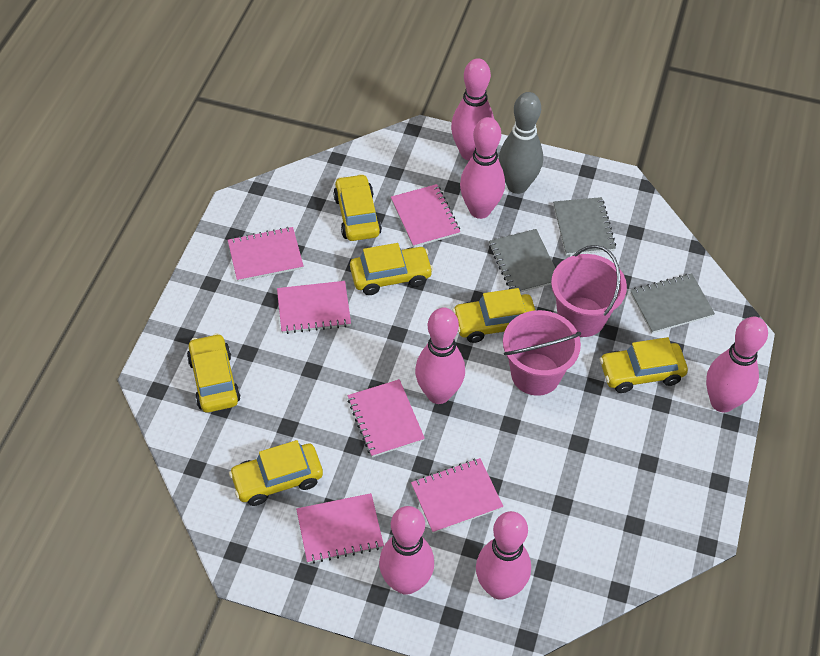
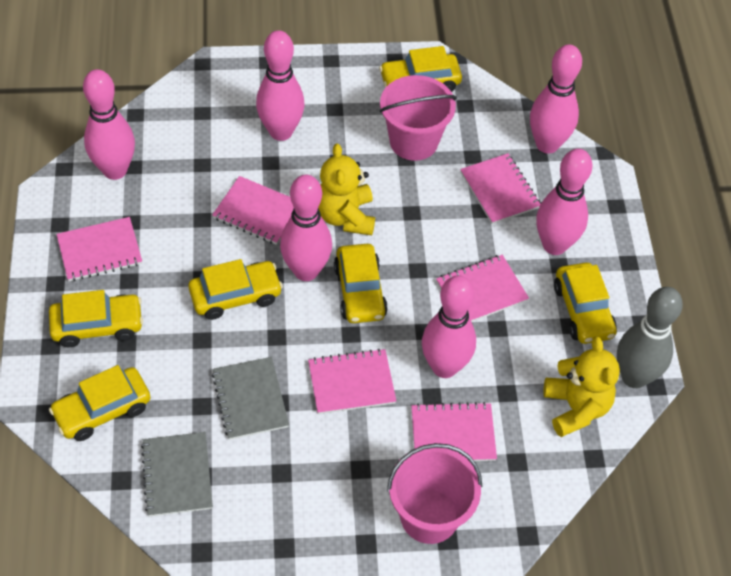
grey notebook: [489,229,555,293] [553,197,616,255] [630,273,715,333] = 3 -> [141,432,213,517] [212,357,289,440] = 2
yellow teddy bear: none = 0 -> [318,144,375,235] [544,337,620,437] = 2

